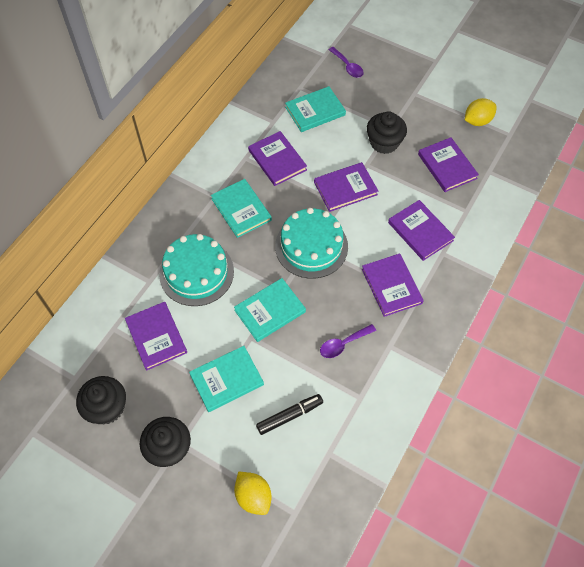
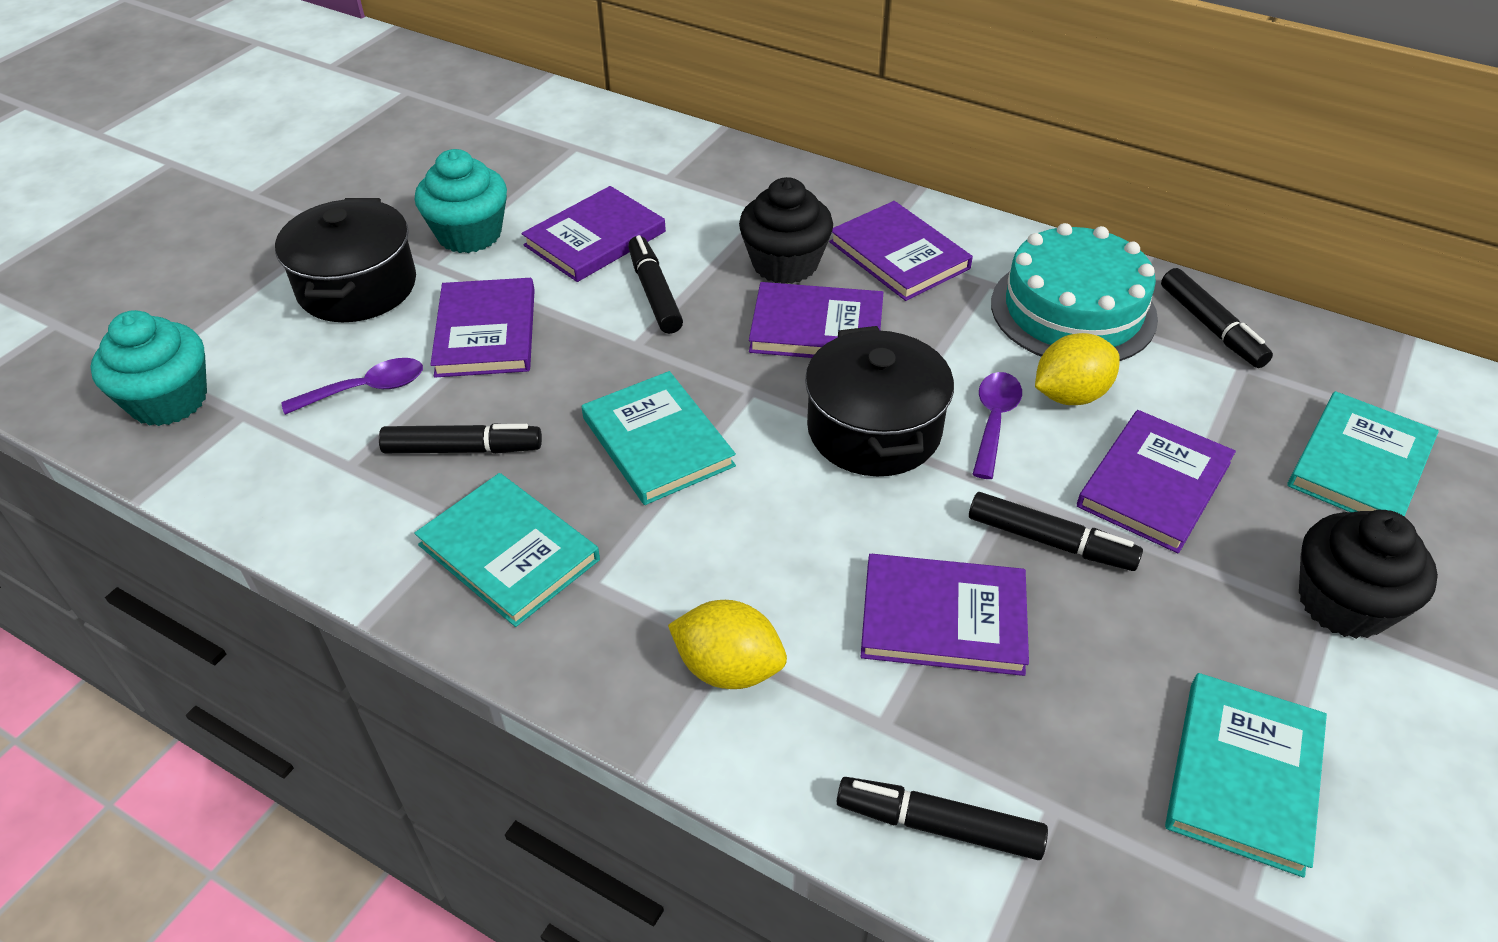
black cupcake: [76,376,126,424] [140,417,191,467] [367,111,407,154] = 3 -> [739,177,833,284] [1299,510,1438,639] = 2
black marker: [256,394,323,435] = 1 -> [379,423,542,454] [628,235,683,334] [836,777,1048,860] [969,492,1143,571] [1161,268,1273,368] = 5
black pot: none = 0 -> [275,198,416,322] [805,326,954,476] = 2
turquoise cake: [159,234,234,306] [275,208,348,279] = 2 -> [991,223,1158,361] = 1
turquoise cupcake: none = 0 -> [90,310,207,426] [415,149,507,253] = 2

